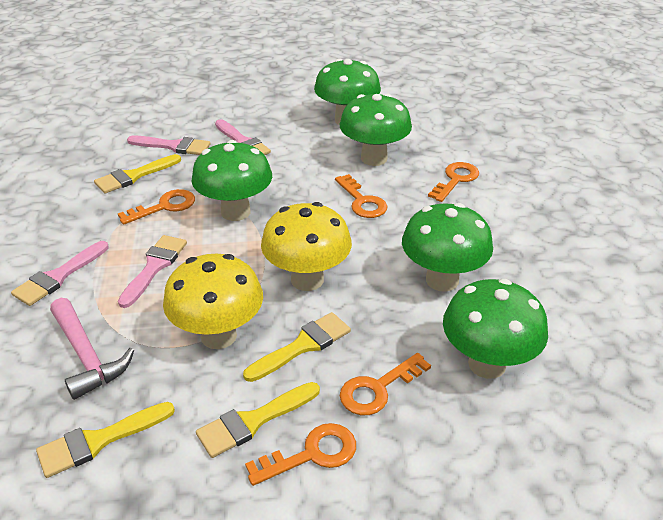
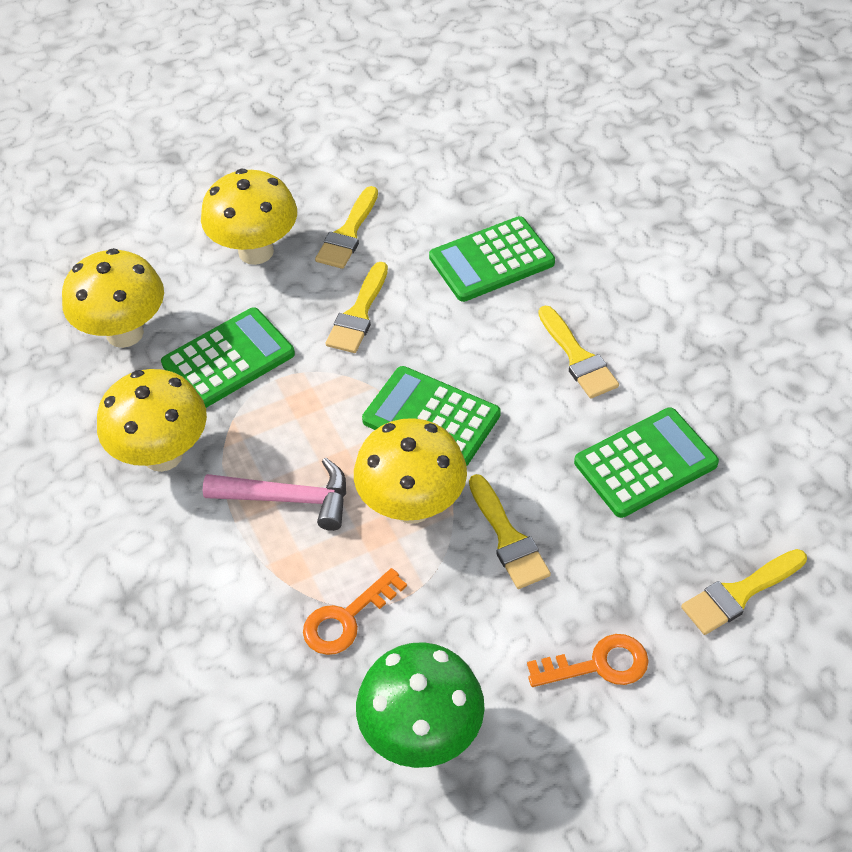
green calculator: none = 0 -> [161,307,295,408] [362,366,501,466] [429,216,555,302] [574,407,719,518] = 4
green mushroom: [192,140,272,221] [314,59,381,125] [339,93,412,166] [402,203,493,292] [443,279,548,379] = 5 -> [356,642,485,768] = 1
orange key: [118,189,195,225] [245,423,356,486] [335,174,388,218] [340,353,431,415] [428,162,479,202] = 5 -> [303,568,407,655] [527,634,649,687] = 2
pink brush: [11,241,109,306] [118,235,187,308] [127,136,210,155] [215,119,271,155] = 4 -> none = 0
yellow brush: [36,402,175,478] [94,154,181,193] [196,382,320,458] [243,312,351,382] = 4 -> [315,186,378,269] [326,262,388,353] [469,474,551,589] [538,306,619,398] [681,549,807,635] = 5
yellow mushroom: [163,254,263,349] [261,202,352,291] = 2 -> [62,248,164,348] [97,369,207,472] [201,169,297,265] [354,418,467,524] = 4

